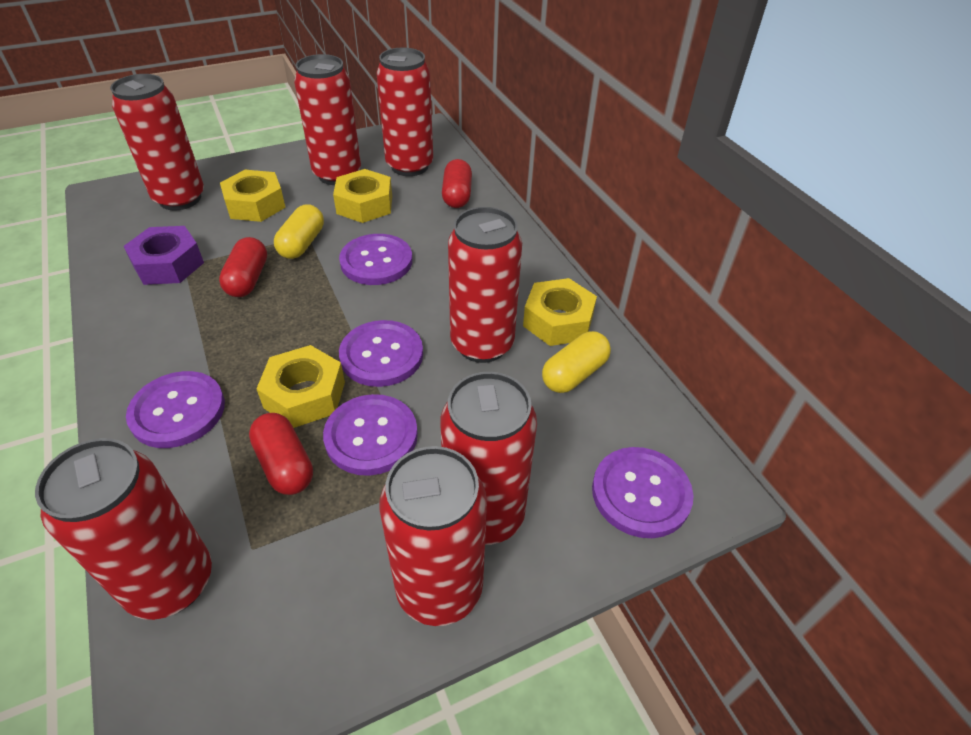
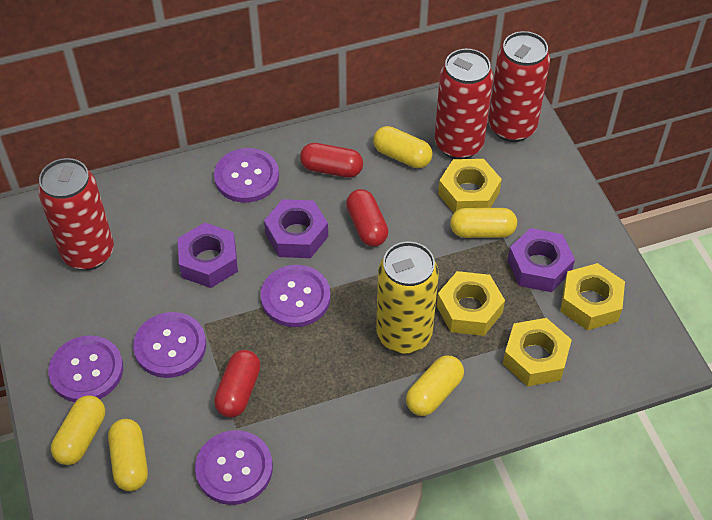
purple nut: [124,226,204,285] = 1 -> [178,223,238,288] [264,199,328,258] [507,228,575,292] = 3
red can: [35,438,212,620] [110,74,204,211] [294,54,361,185] [376,48,433,176] [379,446,487,626] [440,372,537,545] [448,207,522,363] = 7 -> [38,158,114,270] [435,49,493,159] [489,31,550,142] = 3
yellow can: none = 0 -> [376,241,439,354] = 1
yellow capsule: [274,204,324,259] [542,331,611,393] = 2 -> [51,395,105,465] [108,419,148,491] [373,126,432,168] [406,355,464,416] [450,208,517,238] = 5

